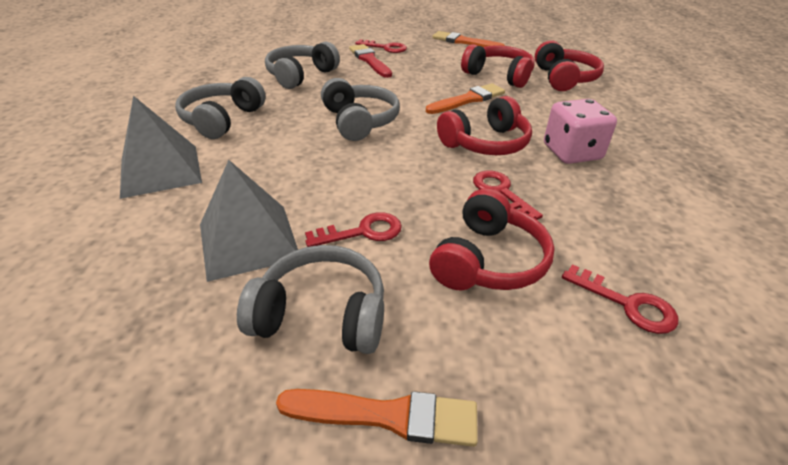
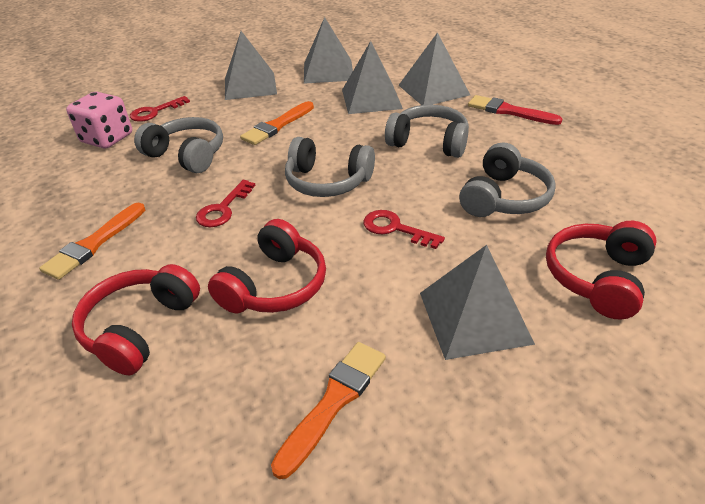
grey pyramid: [120,96,202,199] [200,160,298,282] = 2 -> [225,31,277,100] [304,17,353,84] [342,41,403,114] [399,32,470,105] [420,245,535,360] = 5
red headphones: [429,188,555,290] [437,96,532,155] [461,44,535,88] [535,40,604,91] = 4 -> [72,264,200,375] [208,219,326,314] [546,221,657,320] = 3
red key: [305,212,402,247] [355,39,407,53] [473,171,543,220] [562,264,678,334] = 4 -> [130,96,190,122] [196,180,256,227] [363,210,445,249] = 3

